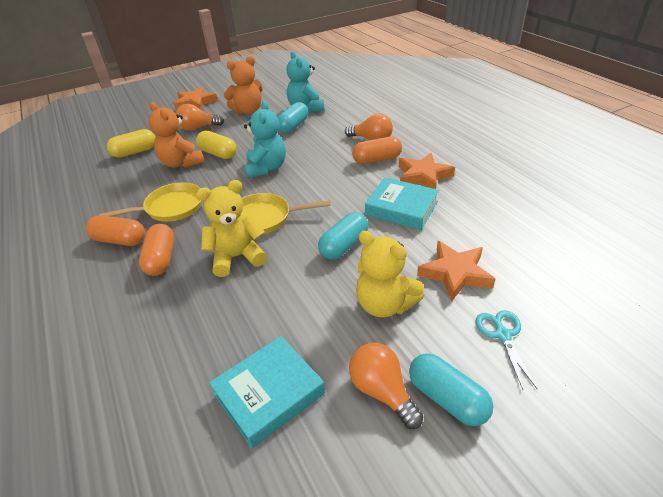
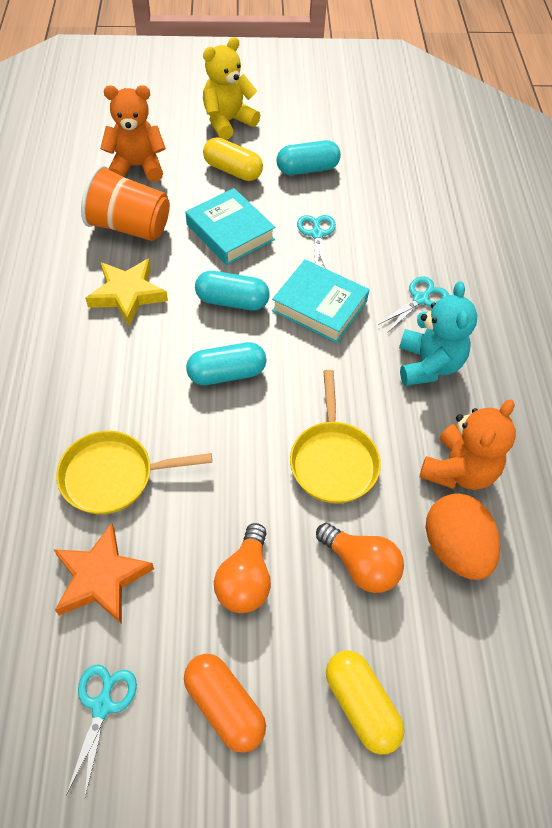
orange capsule: [86,215,145,246] [139,224,175,276] [352,137,402,164] = 3 -> [184,654,266,753] = 1
orange cup: none = 0 -> [81,165,170,241] = 1
orange egg: none = 0 -> [426,493,500,580] = 1
orange light bulb: [176,104,224,131] [345,113,393,140] [349,343,423,429] = 3 -> [214,523,271,613] [316,523,404,593] = 2
orange star: [174,87,218,111] [399,153,455,189] [417,241,495,302] = 3 -> [53,523,154,624] = 1
turquoise scissors: [476,310,537,390] = 1 -> [66,664,137,797] [297,215,336,269] [378,277,449,333] = 3
turquoise teddy bear: [244,101,286,178] [286,51,324,112] = 2 -> [399,281,478,386] = 1
yellow star: none = 0 -> [85,259,168,326] = 1
yellow teddy bear: [196,180,267,277] [356,231,424,317] = 2 -> [203,37,260,140] = 1

